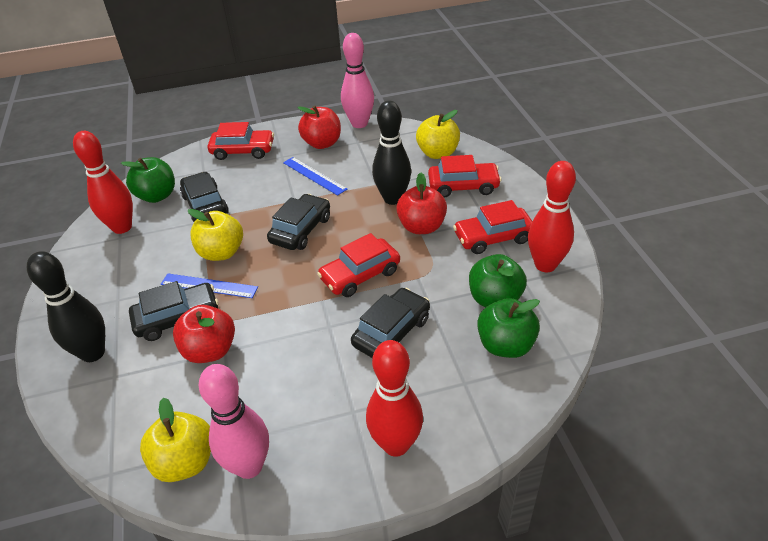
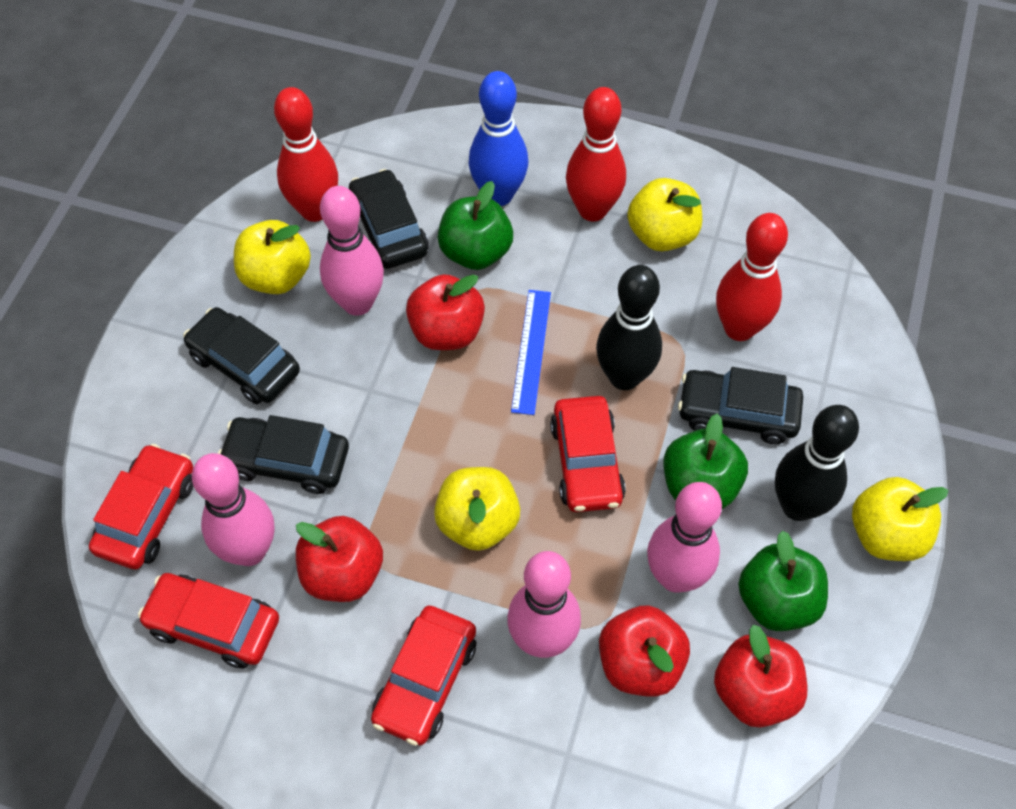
blue bowling pin: none = 0 -> [469,71,528,206] = 1
blue ruler: [161,273,258,298] [283,157,347,196] = 2 -> [511,290,551,415] = 1
pink bowling pin: [199,364,269,479] [341,33,374,128] = 2 -> [192,453,274,566] [320,186,384,316] [507,551,581,658] [647,482,722,593] = 4
red apple: [173,305,235,363] [297,106,341,149] [396,173,447,234] = 3 -> [296,516,383,602] [406,274,485,350] [599,606,690,697] [714,625,807,728] = 4
yellow apple: [140,398,211,482] [188,209,243,261] [416,110,460,159] = 3 -> [234,220,311,294] [434,467,520,551] [627,178,702,251] [852,477,949,561] = 4

